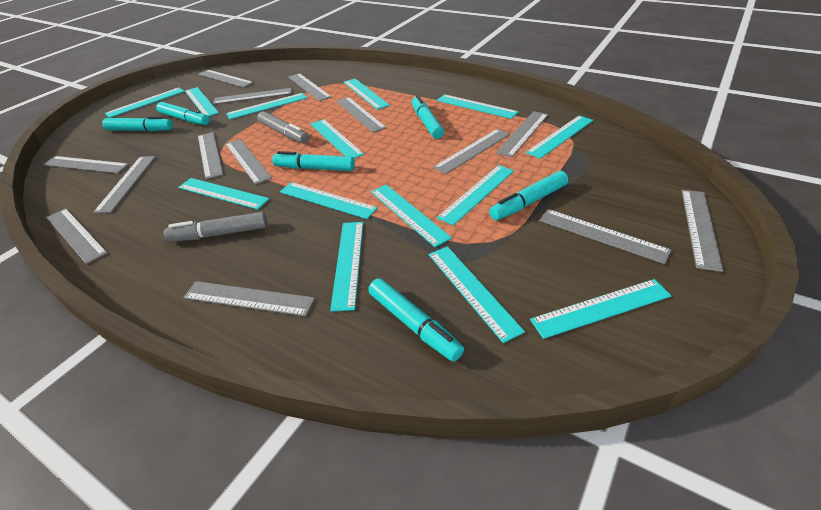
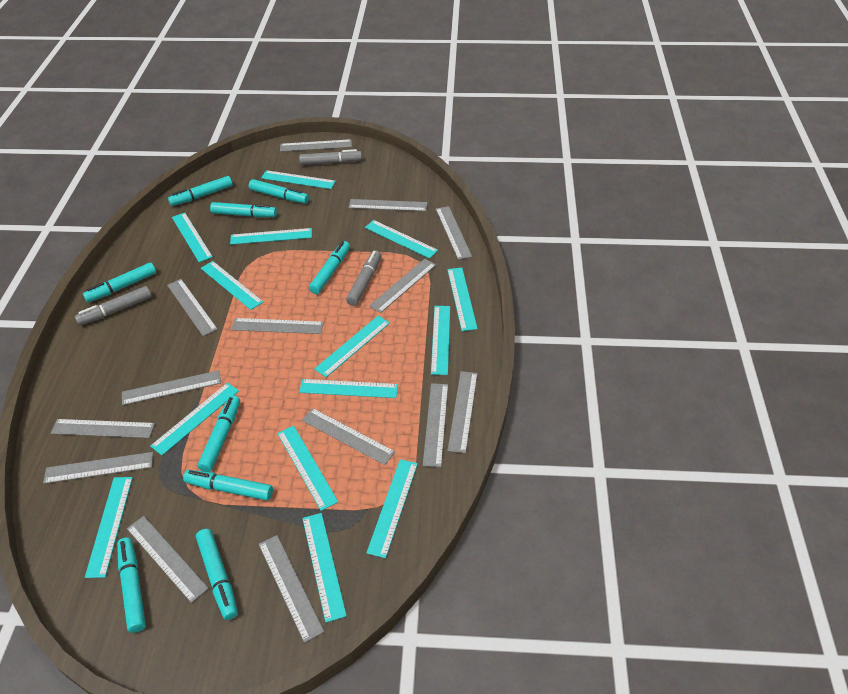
grey marker: [164,212,267,242] [257,111,309,144] = 2 -> [75,286,152,326] [299,149,362,165] [346,250,381,306] = 3
turquoise marker: [102,116,173,131] [156,102,210,125] [272,151,355,171] [368,278,464,362] [412,95,444,139] [489,171,568,220] = 6 -> [83,262,156,302] [117,537,146,633] [168,176,233,206] [183,470,273,500] [196,529,238,620] [198,395,240,472] [210,202,277,217] [249,179,309,203] [309,241,350,294] = 9

